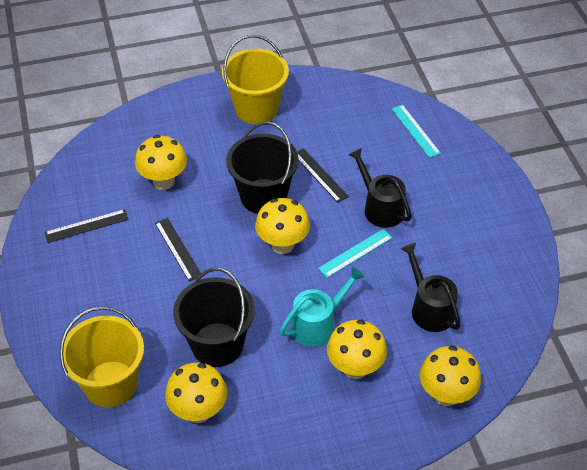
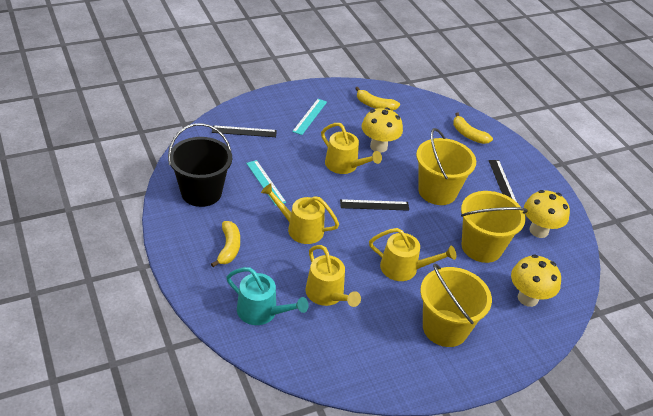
black bucket: [173,268,255,367] [226,122,299,214] = 2 -> [168,123,232,207] = 1
black watering can: [348,148,412,228] [400,243,461,332] = 2 -> none = 0
yellow banana: none = 0 -> [211,221,240,267] [355,87,400,111] [453,112,493,144] = 3
yellow bucket: [59,306,144,408] [222,35,289,124] = 2 -> [416,128,476,205] [420,264,492,347] [461,191,528,263] = 3
yellow mushroom: [135,135,187,190] [165,362,227,423] [255,198,310,254] [327,319,387,379] [420,346,481,406] = 5 -> [362,107,403,153] [511,254,561,307] [524,190,570,238] = 3
yellow watering can: none = 0 -> [261,183,339,244] [305,245,361,307] [321,123,382,174] [369,228,456,281] = 4

